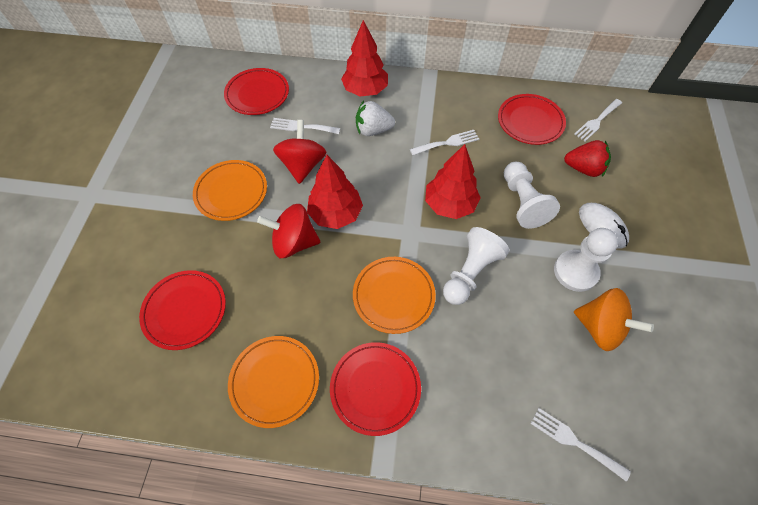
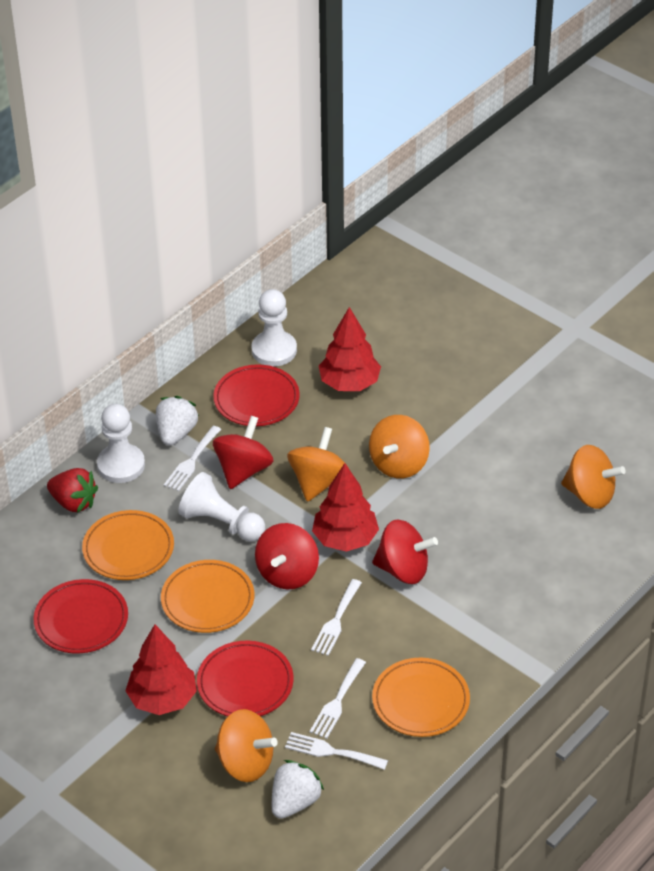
orange spinning top: [574,288,654,351] = 1 -> [215,709,278,782] [287,427,349,502] [369,415,430,478] [561,445,626,509] = 4
red plate: [139,270,226,350] [224,68,289,115] [330,342,421,436] [498,94,566,145] = 4 -> [33,579,128,654] [197,641,294,717] [213,364,300,426] = 3
red spinning top: [257,204,320,258] [273,120,327,184] = 2 -> [213,416,274,489] [255,523,319,589] [372,519,438,584] = 3
white mouse: [579,203,629,249] = 1 -> none = 0
white strawberry: [356,101,395,136] = 1 -> [156,396,199,446] [272,760,324,819] = 2

